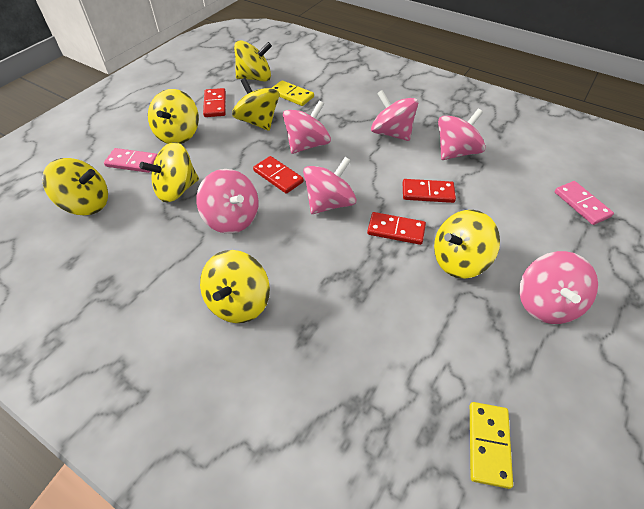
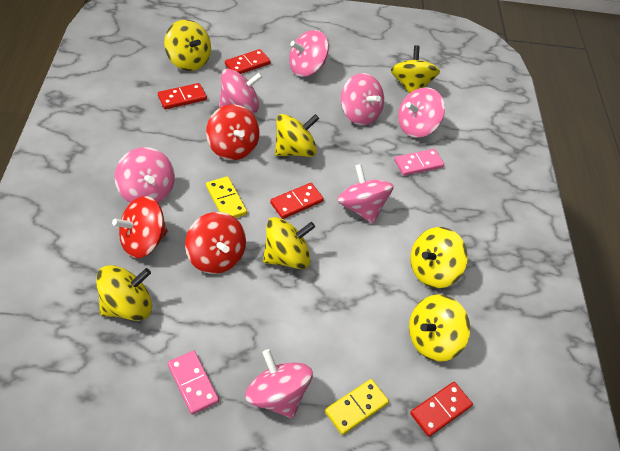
pink spinning top: [196,169,258,234] [283,100,331,154] [303,157,356,214] [371,90,418,141] [438,108,486,160] [519,251,598,324] = 6 -> [115,147,175,203] [219,69,263,113] [245,349,313,419] [289,30,329,77] [337,164,394,224] [341,73,384,125] [398,87,445,138] = 7
red spinning top: none = 0 -> [112,196,168,258] [185,212,246,274] [206,104,260,160] = 3

